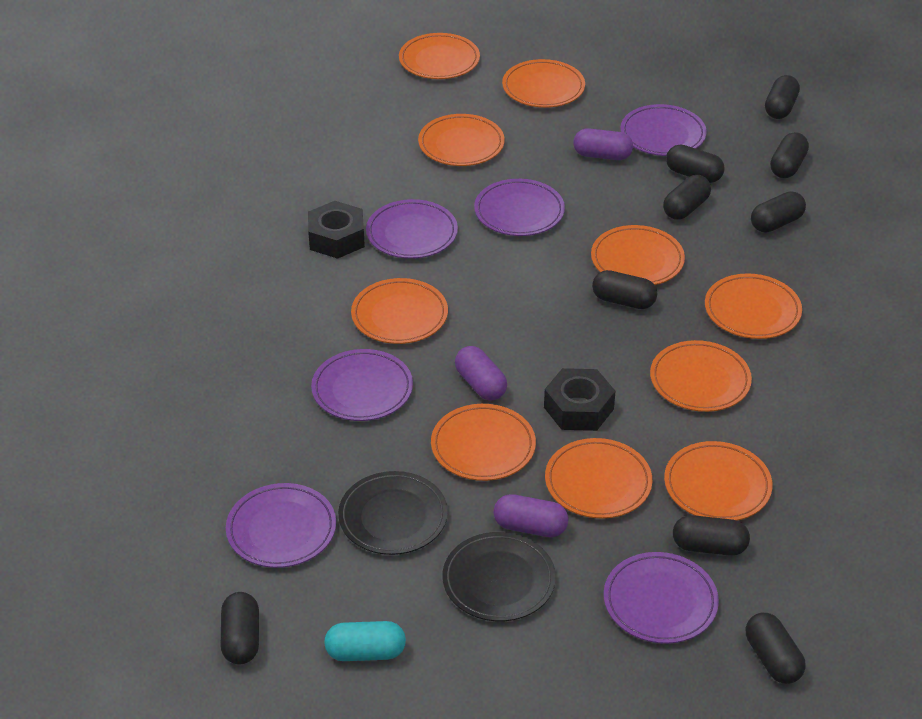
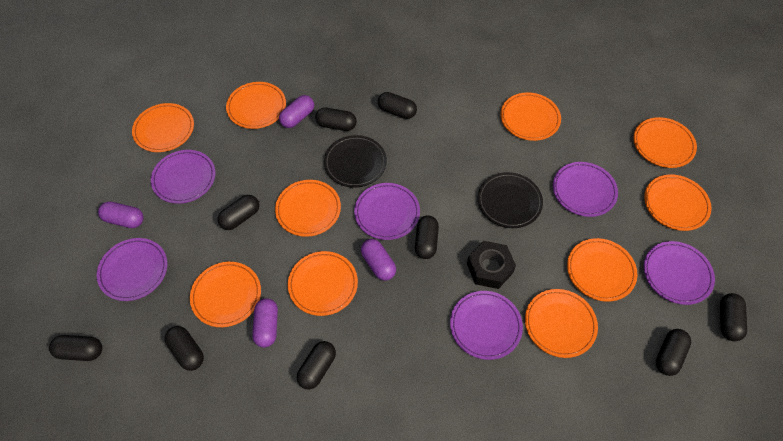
black nut: [308,201,365,259] [544,368,615,431] = 2 -> [467,241,516,289] = 1
purple capsule: [455,346,507,400] [494,494,568,537] [573,128,633,160] = 3 -> [98,201,144,228] [252,298,278,348] [279,95,314,128] [361,239,396,281] = 4
turquoise capsule: [324,621,406,661] = 1 -> none = 0

